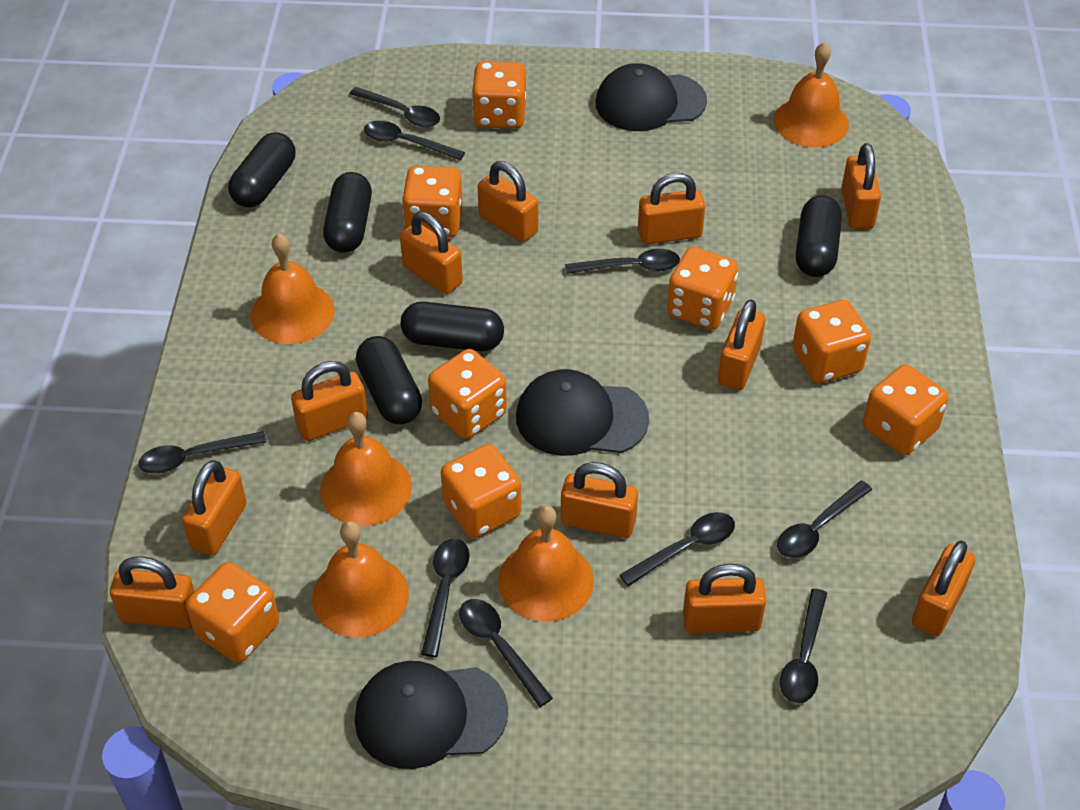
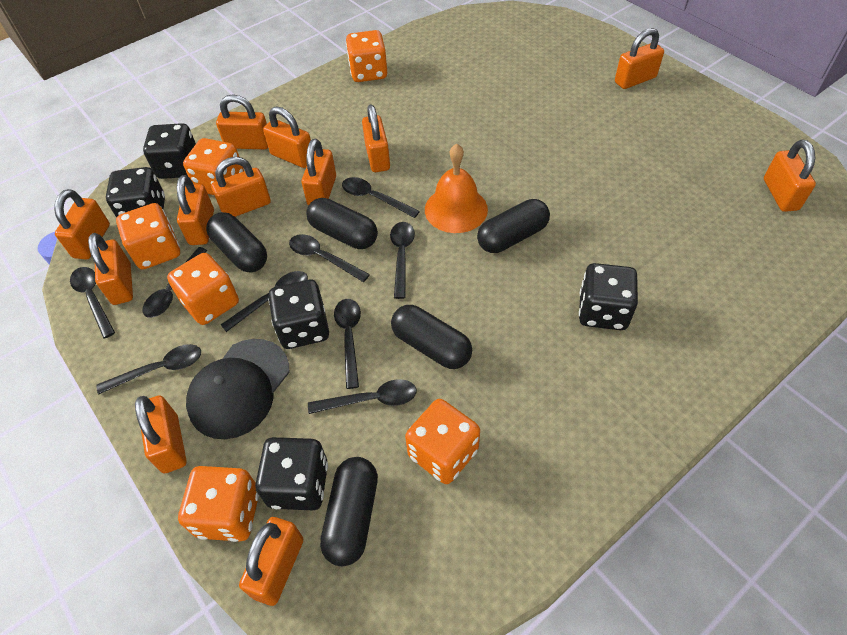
black cap: [355,661,508,769] [516,369,649,456] [596,63,707,131] = 3 -> [186,339,289,439] = 1
black dice: none = 0 -> [106,167,165,218] [143,123,196,179] [255,437,328,510] [268,280,329,349] [579,263,638,330] = 5
orange bell: [251,234,334,344] [312,521,409,638] [320,412,412,526] [498,506,594,622] [773,42,849,147] = 5 -> [425,144,488,233] = 1
orange dice: [186,562,279,663] [402,166,462,237] [428,349,507,439] [441,444,521,538] [472,61,526,129] [667,247,738,330] [792,300,871,383] [863,364,949,455] = 8 -> [116,203,180,270] [167,253,239,325] [178,466,259,542] [183,138,244,195] [346,30,387,82] [405,399,480,484] = 6
orange padlock: [110,557,195,628] [182,460,247,556] [291,361,368,441] [400,212,463,294] [478,161,538,242] [561,462,638,538] [638,173,705,245] [683,564,766,633] [718,299,765,390] [841,143,881,229] [912,541,975,636] = 11 -> [54,189,110,260] [88,233,133,305] [135,395,187,473] [177,175,214,245] [211,157,271,217] [216,95,268,149] [239,517,303,606] [263,107,311,168] [302,139,336,206] [362,104,390,172] [615,28,664,89] [764,140,816,212] = 12

